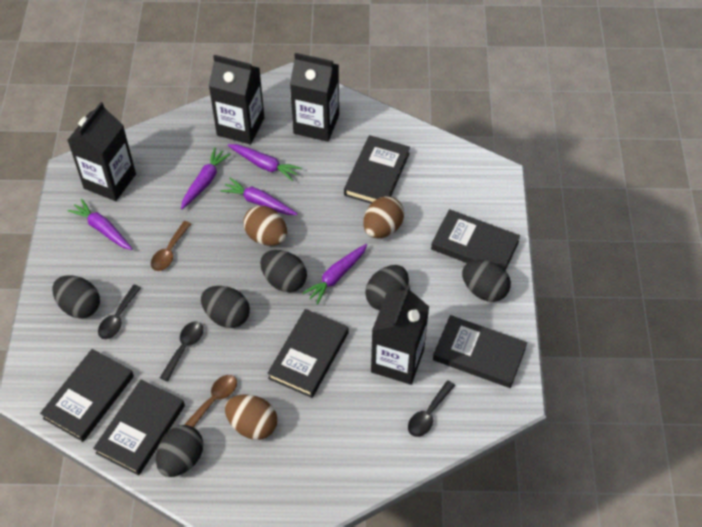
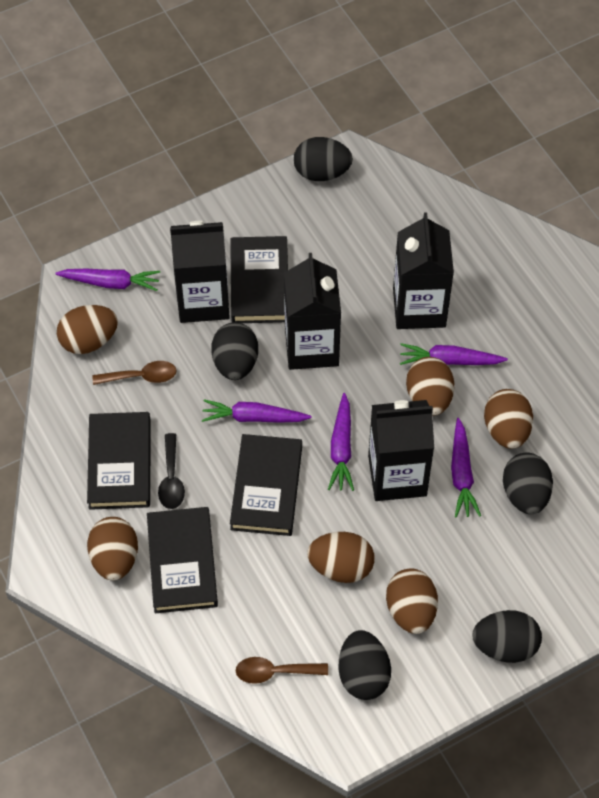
black book: [40,349,134,442] [93,380,185,475] [267,309,348,398] [344,135,410,204] [431,209,520,271] [433,315,527,388] = 6 -> [87,412,151,510] [147,507,218,613] [230,236,288,323] [230,434,302,536] = 4
black egg: [52,275,100,318] [156,425,203,477] [201,286,250,328] [260,250,307,292] [365,265,409,310] [462,260,511,302] = 6 -> [211,322,258,380] [294,137,353,181] [339,630,391,700] [473,610,542,663] [503,453,553,514] = 5
black spoon: [98,285,141,339] [160,321,203,382] [408,381,455,437] = 3 -> [158,433,185,509] = 1
brown egg: [225,394,277,440] [243,206,287,246] [363,196,404,238] = 3 -> [57,305,118,354] [87,517,138,580] [307,532,375,583] [386,568,438,634] [406,357,454,416] [484,389,533,449] = 6

